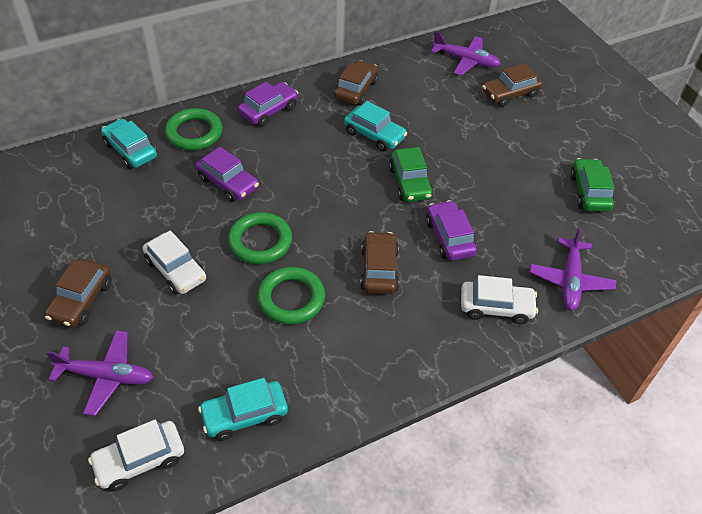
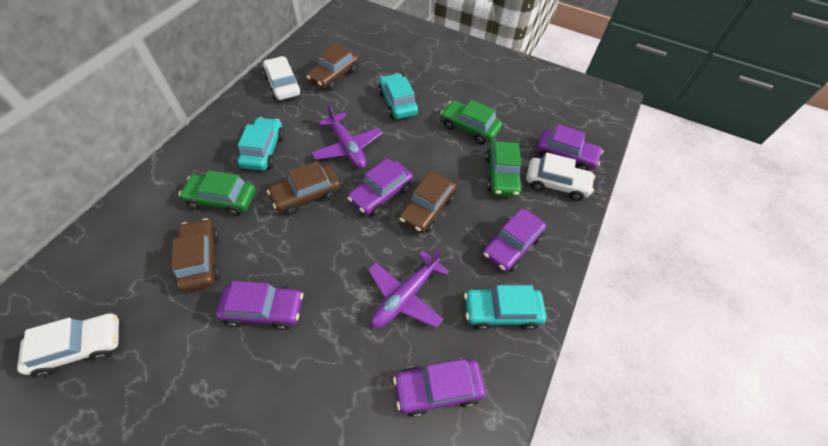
green car: [389,147,433,202] [570,158,615,212] = 2 -> [179,170,256,216] [440,100,502,144] [486,141,523,197] = 3
green ring: [165,108,222,150] [228,212,292,264] [257,267,325,324] = 3 -> none = 0
purple car: [196,147,259,202] [238,82,298,127] [426,200,477,261] = 3 -> [216,281,303,330] [347,158,413,216] [393,358,486,417] [483,208,546,272] [536,124,603,171] = 5
purple plane: [46,330,153,416] [431,31,501,76] [530,227,616,310] = 3 -> [312,104,382,169] [368,249,450,328] = 2

